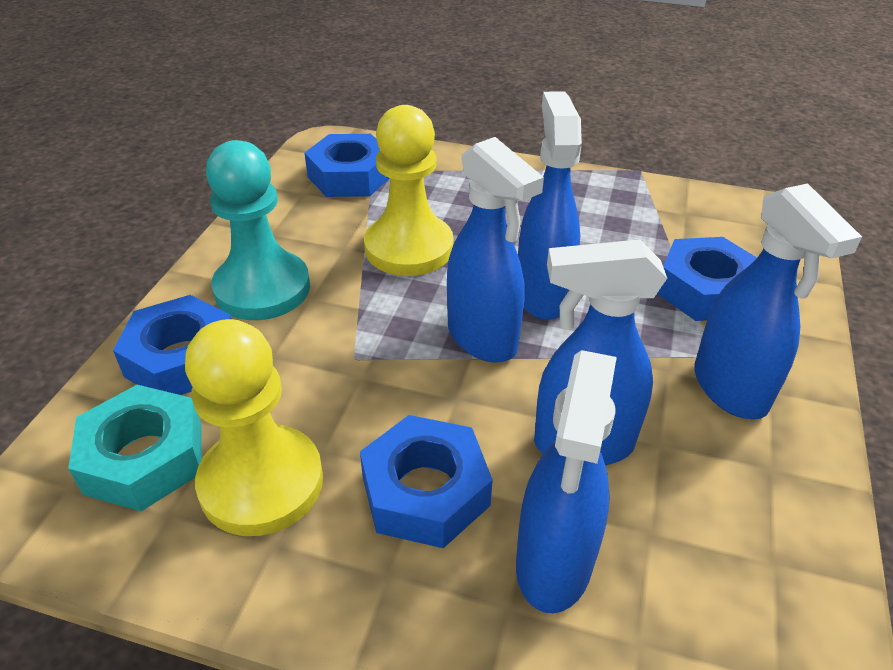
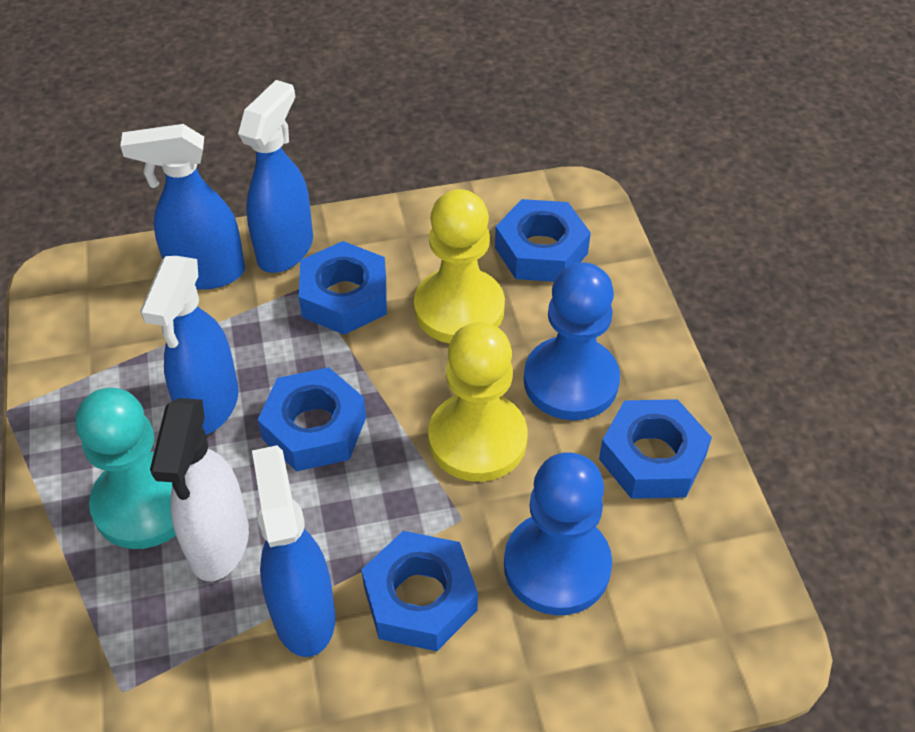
blue nut: [113,295,231,395] [304,134,389,197] [360,415,493,548] [657,237,757,321] = 4 -> [258,367,366,471] [299,241,387,335] [361,531,478,651] [495,199,591,282] [599,399,712,499] = 5
blue pawn: none = 0 -> [504,452,612,615] [524,262,620,420] = 2
blue spray bottle: [447,137,544,363] [516,350,617,613] [518,91,582,320] [534,239,667,465] [694,183,862,420] = 5 -> [120,124,245,289] [140,256,239,435] [238,80,313,273] [252,445,335,657] = 4
turquoise nut: [68,385,202,511] = 1 -> none = 0
white spray bottle: none = 0 -> [150,398,249,581] = 1

